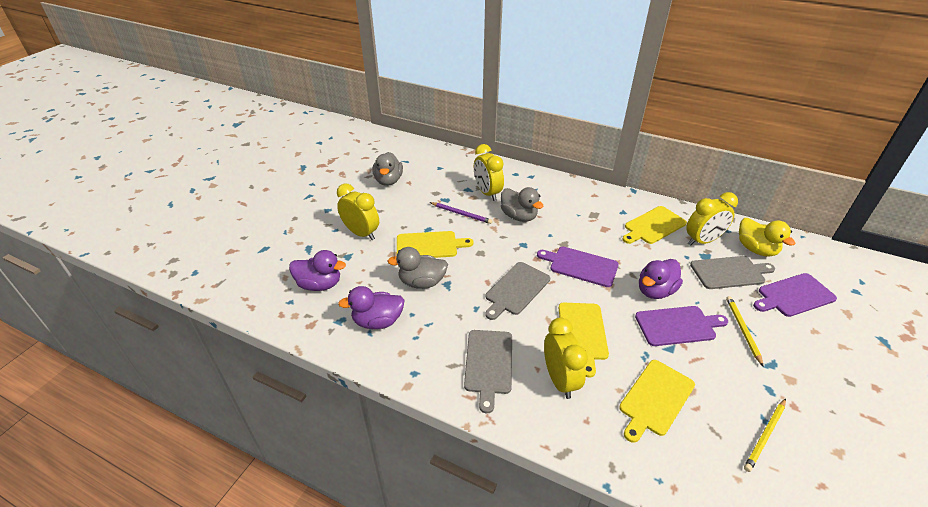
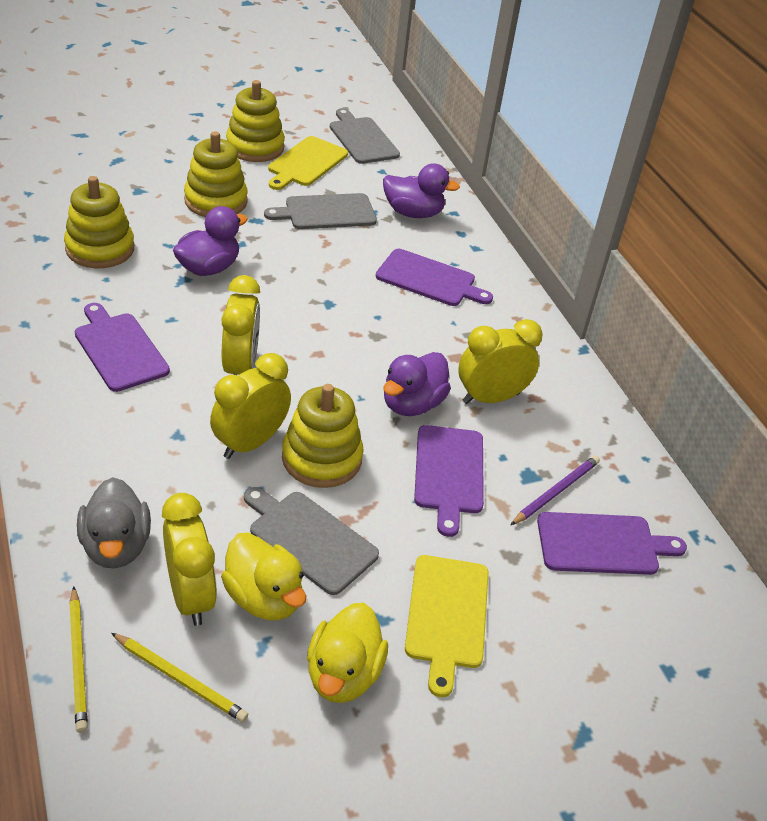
grey duck: [372,152,403,186] [388,247,448,289] [501,187,543,222] = 3 -> [77,477,151,569] = 1
purple cutting board: [537,247,619,287] [635,306,728,346] [753,273,837,317] = 3 -> [75,303,170,392] [376,249,493,306] [414,425,484,537] [537,512,687,575] = 4
yellow cutting board: [397,231,473,258] [559,303,609,378] [619,360,695,443] [622,206,687,244] = 4 -> [268,136,348,190] [405,555,489,697] = 2
yellow duck: [739,218,795,257] = 1 -> [221,533,306,620] [307,603,388,703] = 2
yellow stacking toy: none = 0 -> [64,176,134,268] [184,131,248,217] [226,80,285,162] [282,384,364,488] = 4

